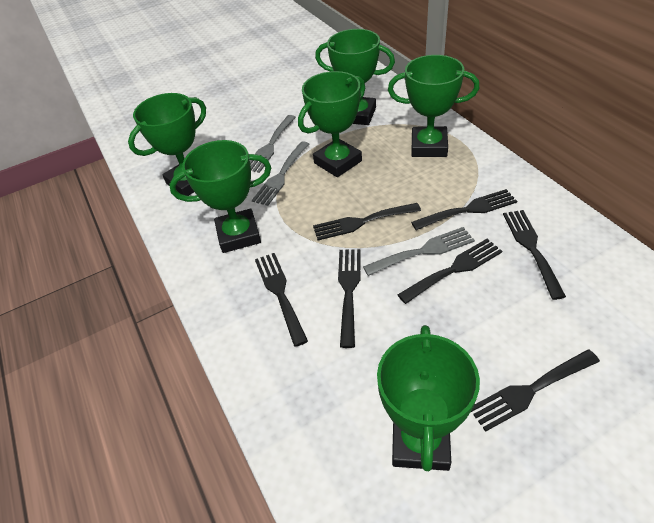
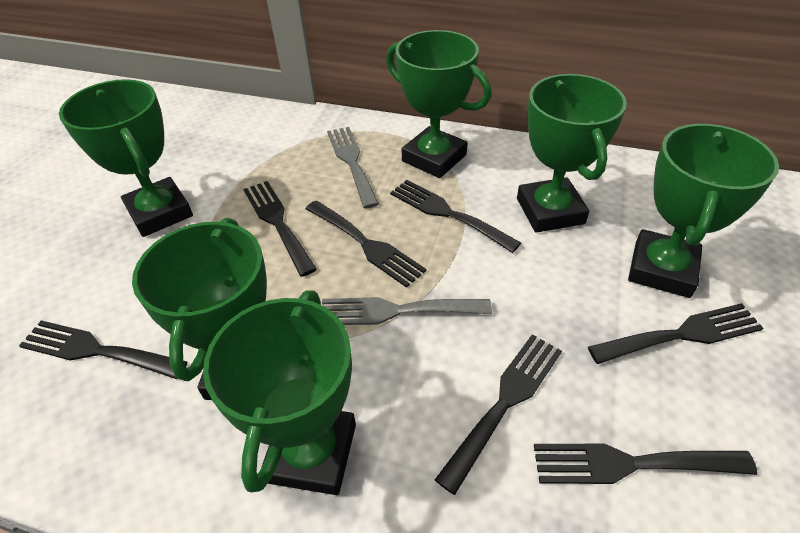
grey fork: [250,115,296,173] [252,141,310,206] [363,227,475,276] = 3 -> [322,297,492,325] [327,127,379,208] = 2

